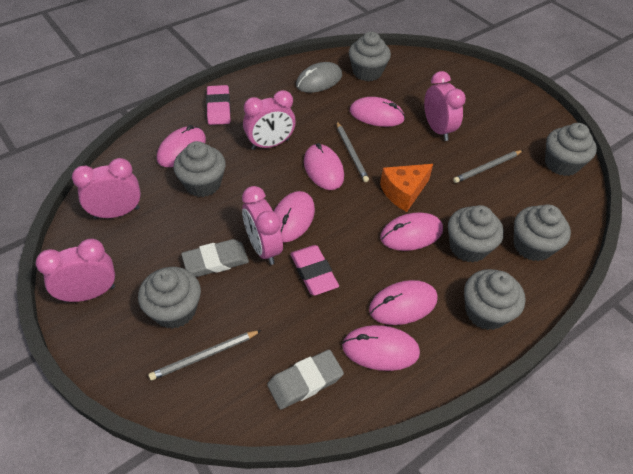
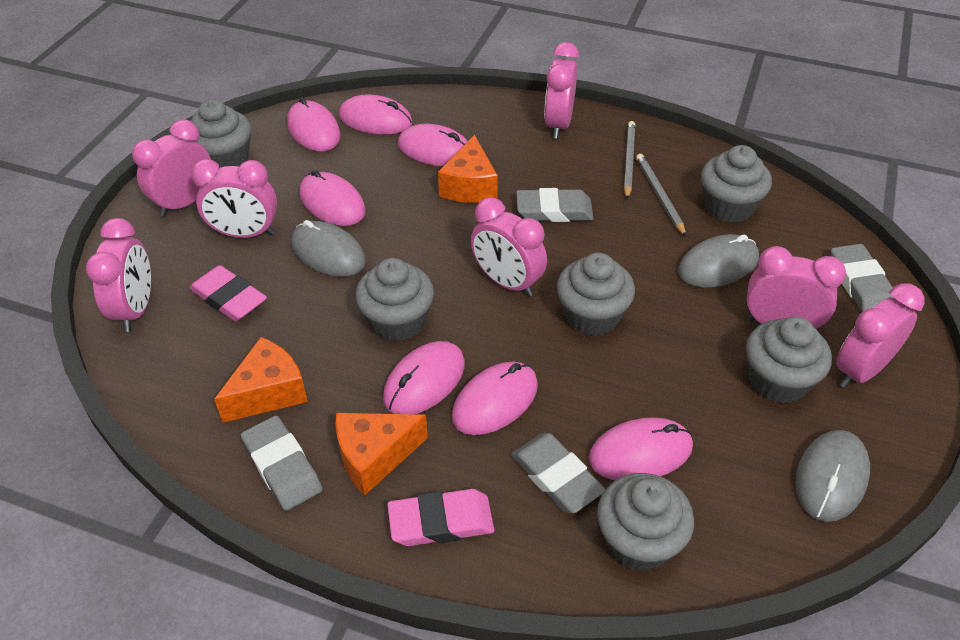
grey cupcake: [138,267,201,329] [173,141,226,197] [349,32,391,81] [448,205,504,262] [464,269,526,330] [514,204,571,261] [545,123,597,176] = 7 -> [191,99,251,168] [355,258,434,342] [557,253,635,336] [597,473,694,571] [701,145,772,223] [746,317,832,403] = 6
grey eraser: [181,239,249,277] [267,350,344,410] = 2 -> [241,416,322,511] [511,433,606,513] [516,188,594,222] [831,244,894,312] = 4
grey mouse: [296,62,342,93] = 1 -> [291,220,366,277] [678,234,759,288] [795,430,870,522] = 3
grey pencil: [148,330,261,381] [336,121,369,182] [453,150,523,183] = 3 -> [624,121,635,199] [636,154,686,237] = 2
orange cheese: [380,164,433,212] = 1 -> [214,337,308,423] [335,413,428,495] [438,135,498,203] = 3
pink clock: [36,239,115,302] [72,158,141,219] [242,186,283,265] [243,90,296,150] [424,71,466,141] = 5 -> [86,218,151,332] [132,119,211,217] [191,159,277,238] [471,198,547,297] [544,42,579,139] [747,246,846,329] [836,283,925,388] = 7

